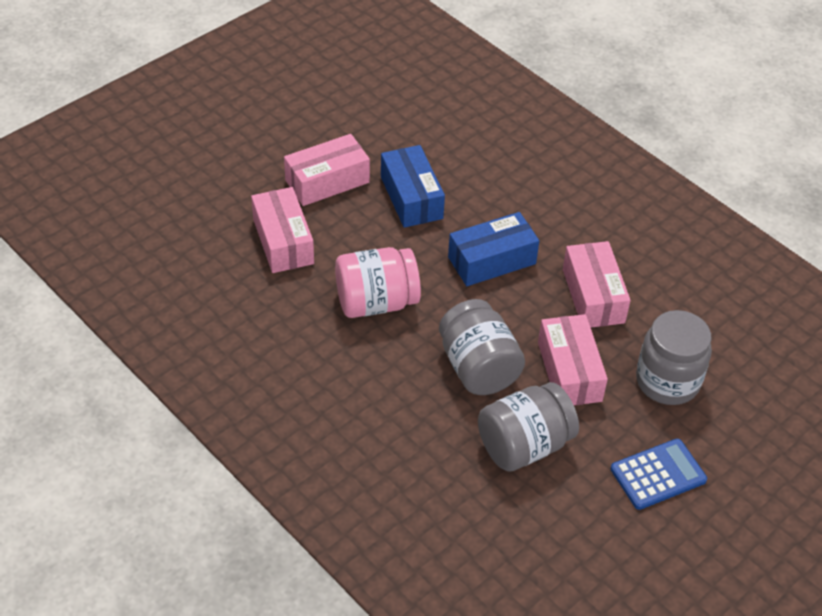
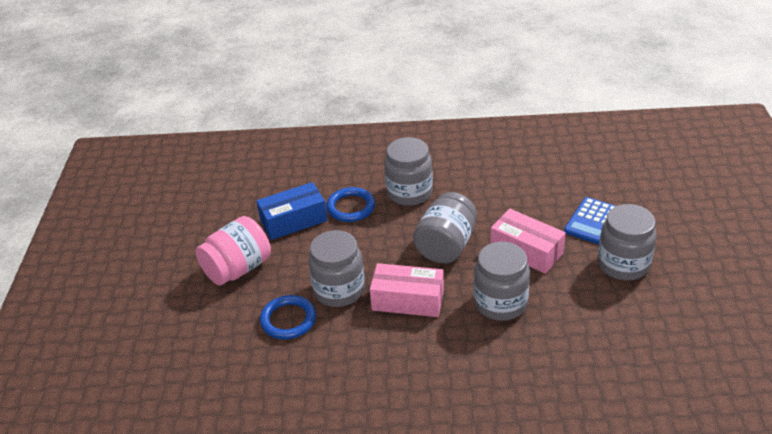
blue box: [381,145,445,228] [448,212,539,286] = 2 -> [256,182,328,240] = 1
blue ring: none = 0 -> [260,295,316,340] [326,187,375,222] = 2
grey jar: [439,299,525,395] [478,382,579,472] [636,310,712,405] = 3 -> [308,230,365,307] [384,137,433,206] [413,192,477,263] [474,242,530,321] [598,204,657,281] = 5
pink box: [251,187,314,273] [284,134,370,206] [538,314,608,405] [563,241,631,328] = 4 -> [370,263,444,317] [490,209,566,274] = 2

